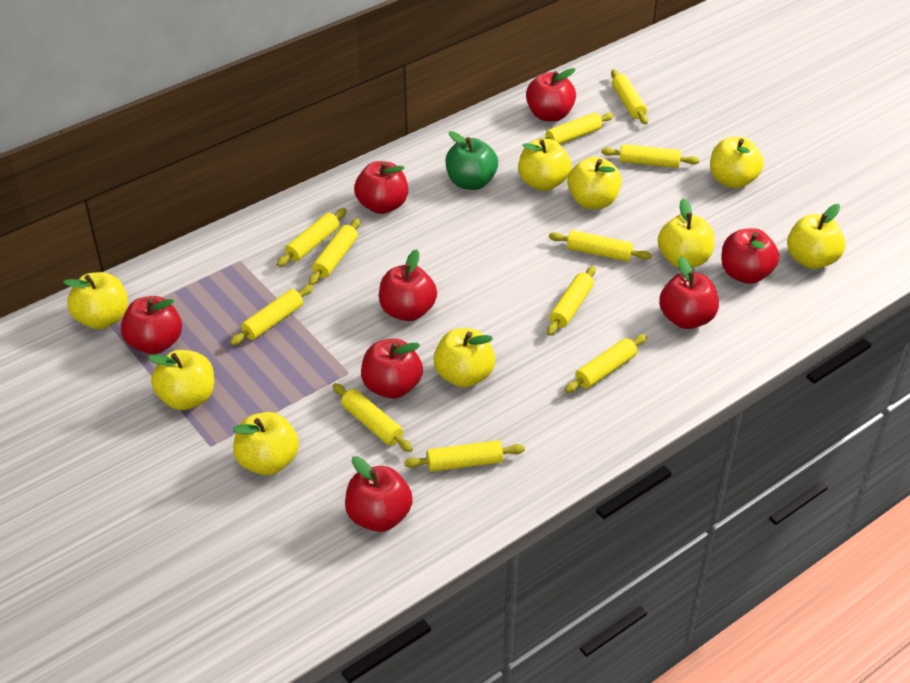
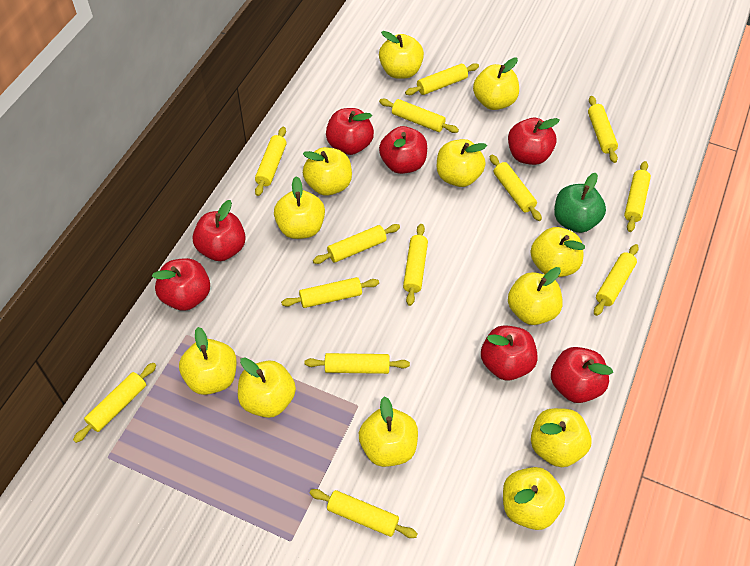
red apple: [121,296,182,354] [345,456,413,532] [354,161,408,214] [361,339,423,399] [379,249,437,321] [526,68,576,122] [659,257,719,329] [721,228,779,284] = 8 -> [152,258,210,311] [193,200,246,261] [326,108,374,155] [379,126,427,174] [481,325,538,380] [508,118,560,165] [551,347,613,403] = 7
yellow apple: [63,272,128,329] [148,350,214,410] [233,412,299,475] [433,328,495,388] [518,139,571,191] [568,157,622,209] [658,198,714,268] [710,137,764,189] [787,204,845,269] = 9 -> [179,327,237,395] [238,358,296,418] [274,176,325,239] [303,147,352,196] [359,396,418,467] [379,31,424,79] [437,139,487,187] [473,57,519,110] [503,467,565,530] [508,267,563,325] [530,227,585,277] [531,408,592,467] = 12
yellow rolling pin: [230,285,314,345] [277,208,347,267] [309,218,360,285] [333,383,413,452] [404,440,525,472] [537,113,614,144] [547,266,596,336] [549,230,652,262] [565,334,647,393] [601,144,699,168] [611,69,648,124] = 11 -> [73,363,156,443] [255,127,286,196] [281,277,379,308] [304,353,410,374] [310,489,418,538] [313,224,400,264] [379,99,459,133] [403,224,428,306] [405,63,479,95] [490,155,542,221] [588,96,618,163] [594,244,639,316] [624,161,651,232] = 13

